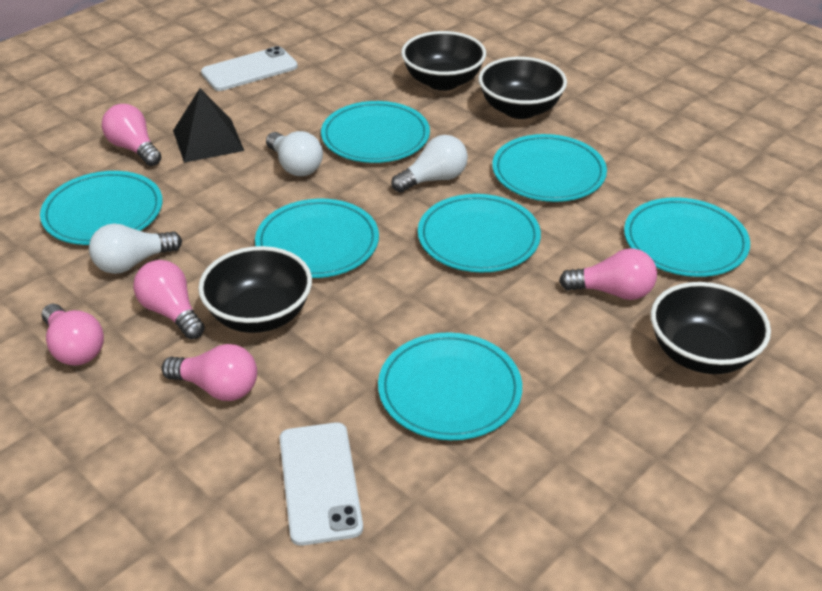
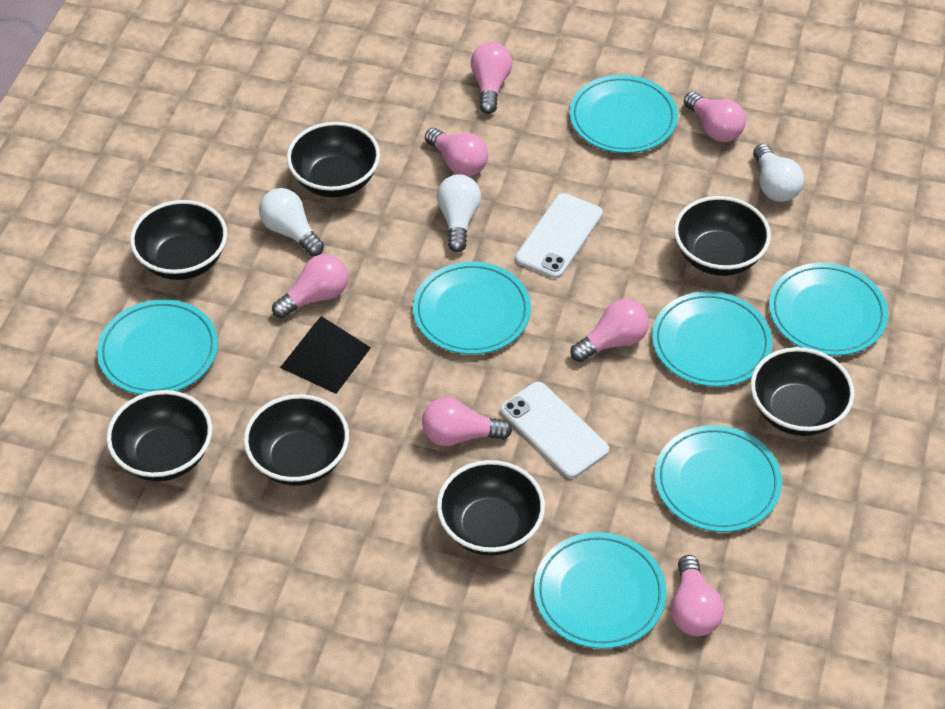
black bowl: [198,246,312,333] [401,31,486,91] [478,57,567,119] [651,282,771,374] = 4 -> [106,390,212,481] [130,200,227,280] [244,394,349,486] [287,122,380,197] [437,460,545,556] [674,196,771,276] [751,347,854,436] = 7
pink light bulb: [41,304,104,366] [102,104,162,166] [133,260,205,339] [162,344,257,401] [559,248,657,300] = 5 -> [272,254,348,318] [422,397,512,446] [425,128,488,176] [471,42,512,114] [570,299,649,362] [671,555,724,636] [684,92,746,142] = 7

